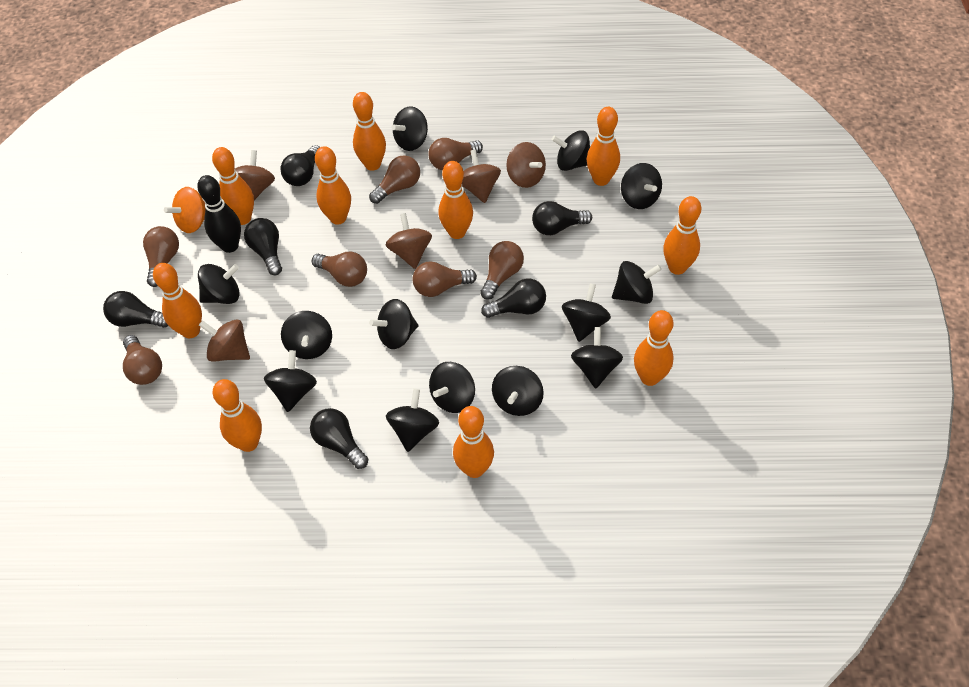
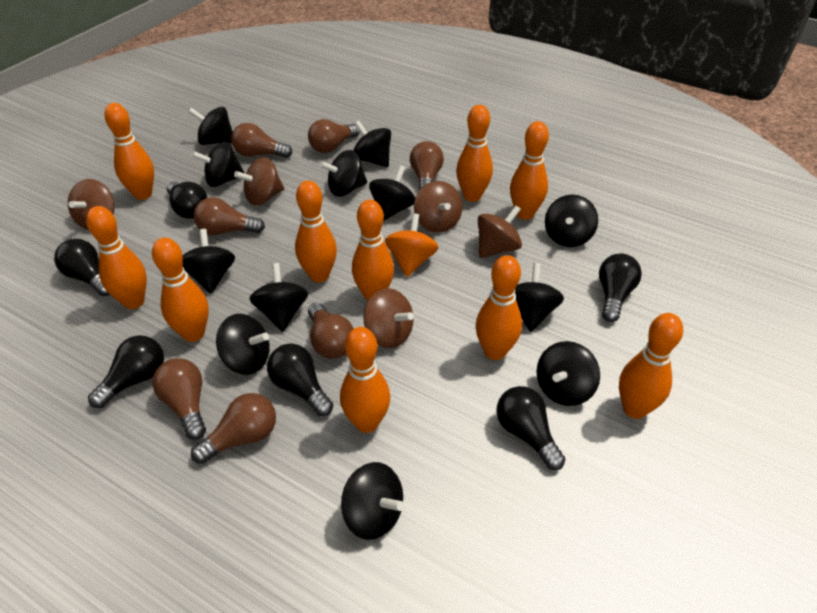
black bowling pin: [197,175,241,253] = 1 -> none = 0
black spinning top: [198,264,240,304] [264,350,317,412] [281,311,332,359] [369,299,418,349] [386,389,439,452] [391,106,428,151] [429,362,475,413] [492,366,544,416] [552,130,590,171] [562,283,611,342] [571,327,623,389] [612,261,662,304] [621,163,662,209] = 13 -> [183,229,235,294] [189,107,233,145] [192,142,245,187] [216,314,270,375] [249,263,308,332] [320,150,367,197] [341,462,404,540] [353,121,391,167] [369,165,415,221] [515,263,564,332] [536,341,600,406] [545,194,598,247] = 12

